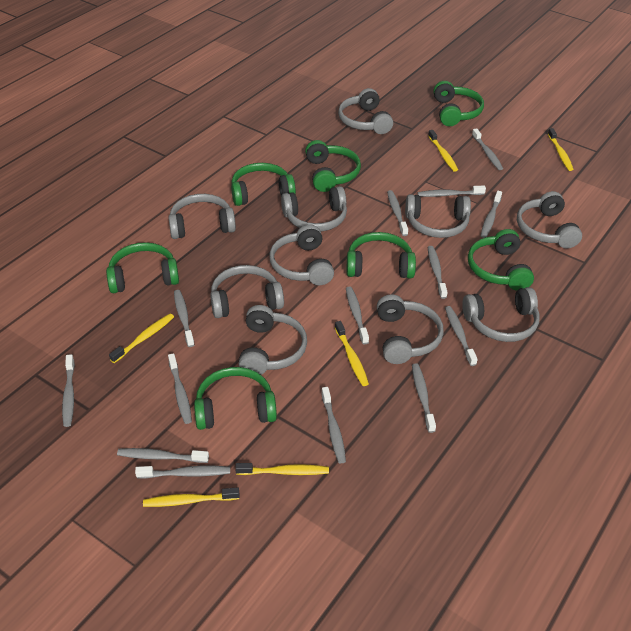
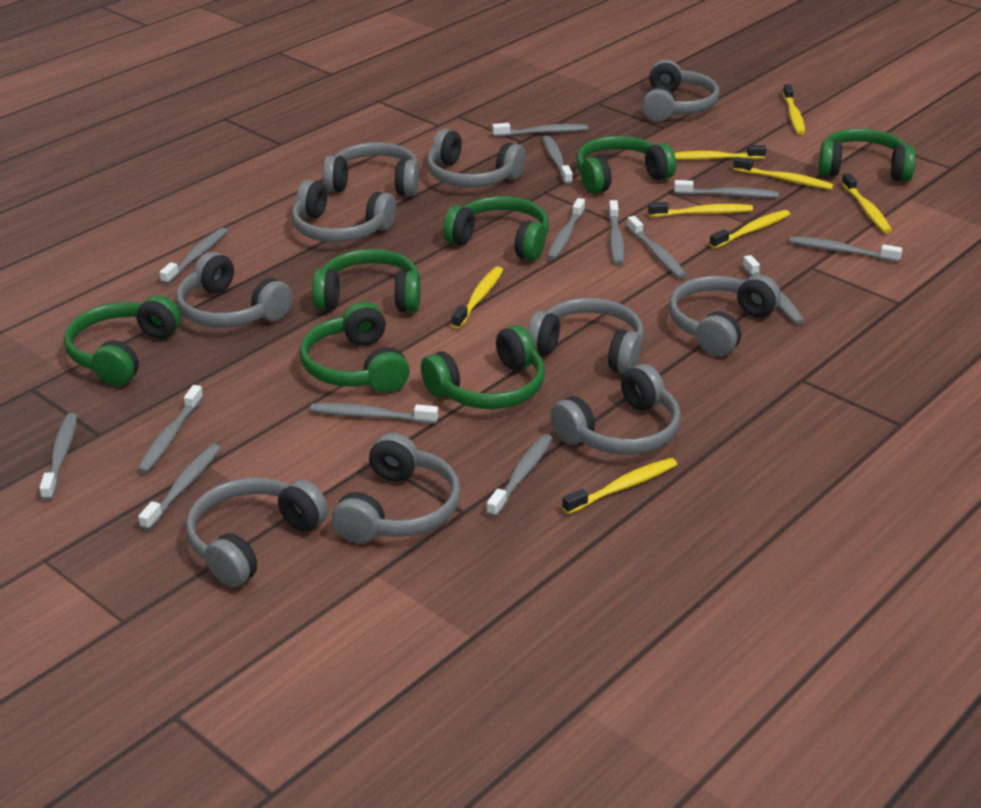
yellow toothbrush: [109,314,174,363] [143,487,240,507] [235,463,329,475] [335,321,369,386] [428,130,458,172] [548,128,574,171] = 6 -> [451,266,503,329] [562,458,677,514] [648,202,753,217] [674,145,766,160] [709,210,790,249] [733,157,834,190] [783,84,805,135] [842,173,892,233] = 8

